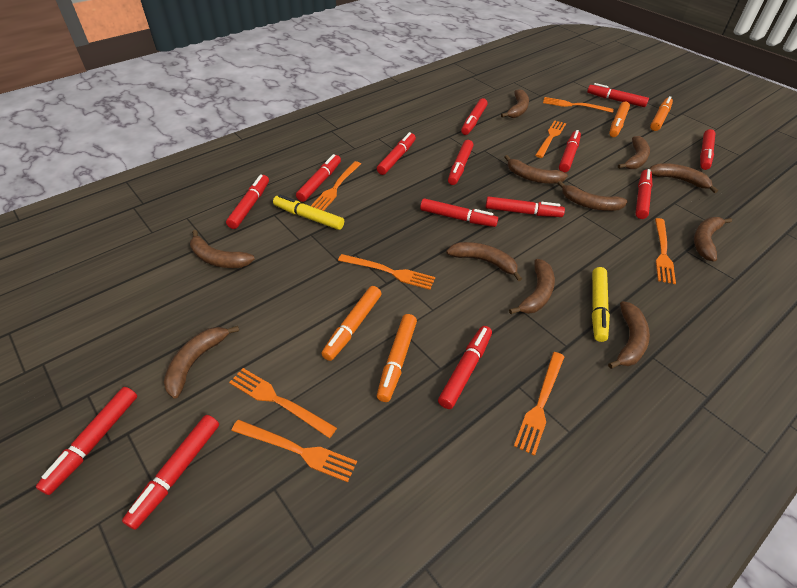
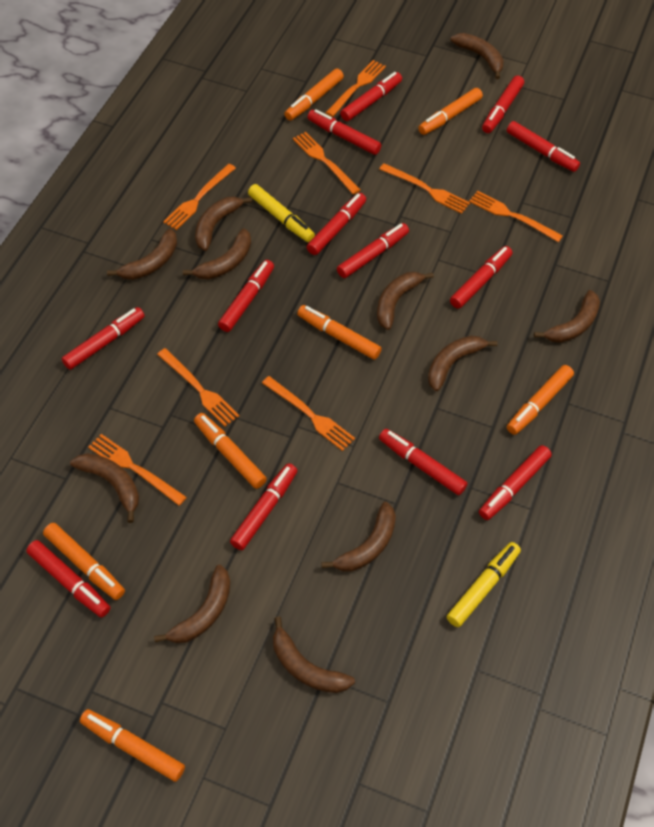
orange marker: [321,286,381,361] [377,314,417,402] [609,102,630,137] [650,96,673,131] = 4 -> [43,523,125,600] [80,709,185,782] [194,413,267,489] [284,68,344,120] [297,305,382,360] [418,88,483,135] [507,365,574,435] = 7
red marker: [36,387,137,495] [122,415,219,530] [226,175,269,229] [296,154,341,202] [377,132,416,175] [420,199,498,227] [438,326,492,409] [448,140,473,185] [461,98,488,135] [485,197,565,217] [559,130,581,173] [587,83,649,107] [635,169,652,219] [700,129,715,170] = 14 -> [26,540,110,617] [62,307,145,370] [218,260,274,332] [230,463,297,550] [307,193,366,255] [308,109,381,155] [337,223,409,278] [340,72,402,121] [379,429,467,495] [450,246,512,309] [479,445,552,520] [482,75,524,133] [507,121,580,172] = 13

